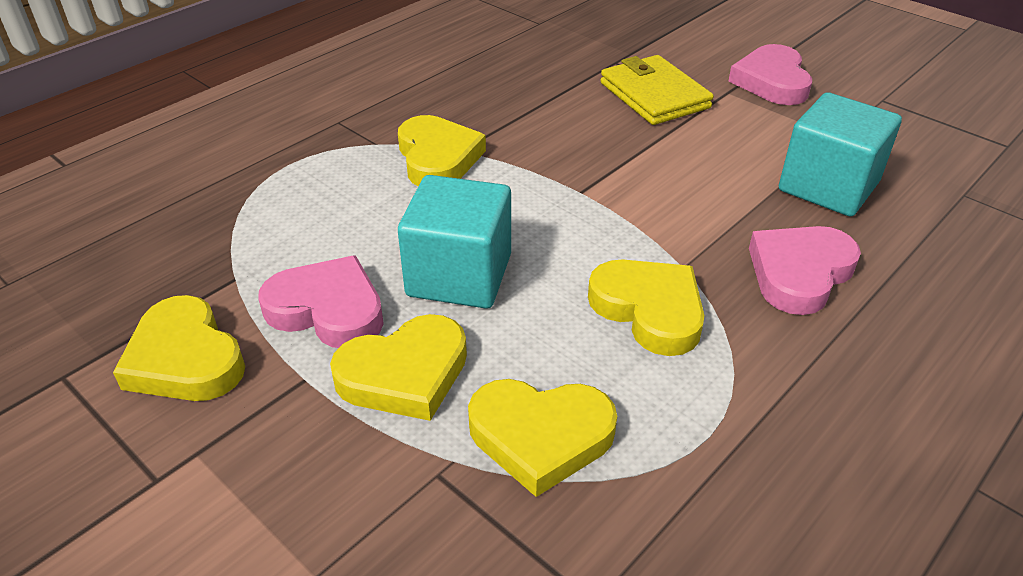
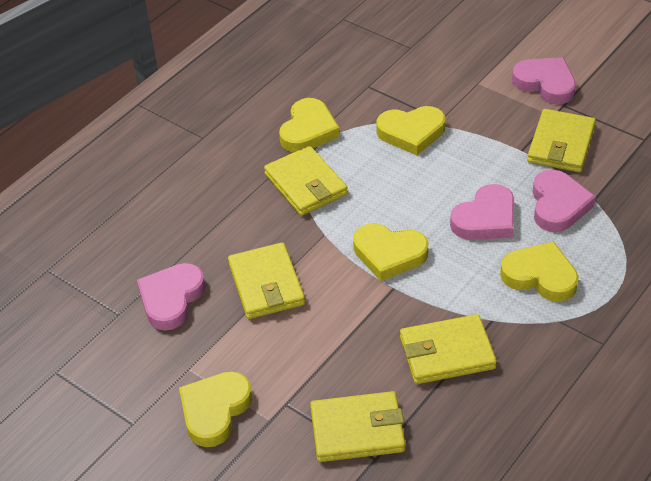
pink heart: [258,255,384,348] [729,44,812,105] [749,226,861,315] = 3 -> [137,263,205,330] [450,184,514,240] [512,57,576,104] [533,170,596,232] = 4
turquoise cube: [398,175,511,309] [779,92,902,216] = 2 -> none = 0
yellow wallet: [601,55,714,125] = 1 -> [228,242,305,319] [264,146,348,216] [310,391,405,462] [400,314,497,384] [527,109,596,172] = 5

